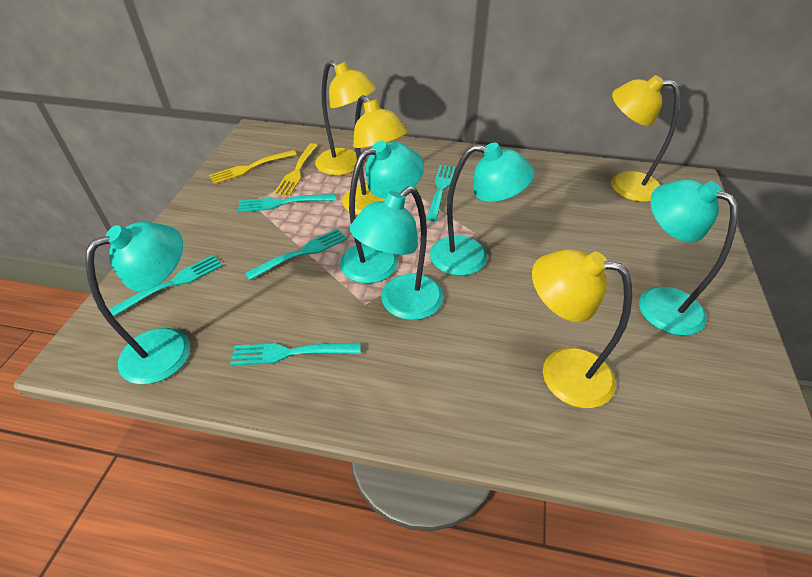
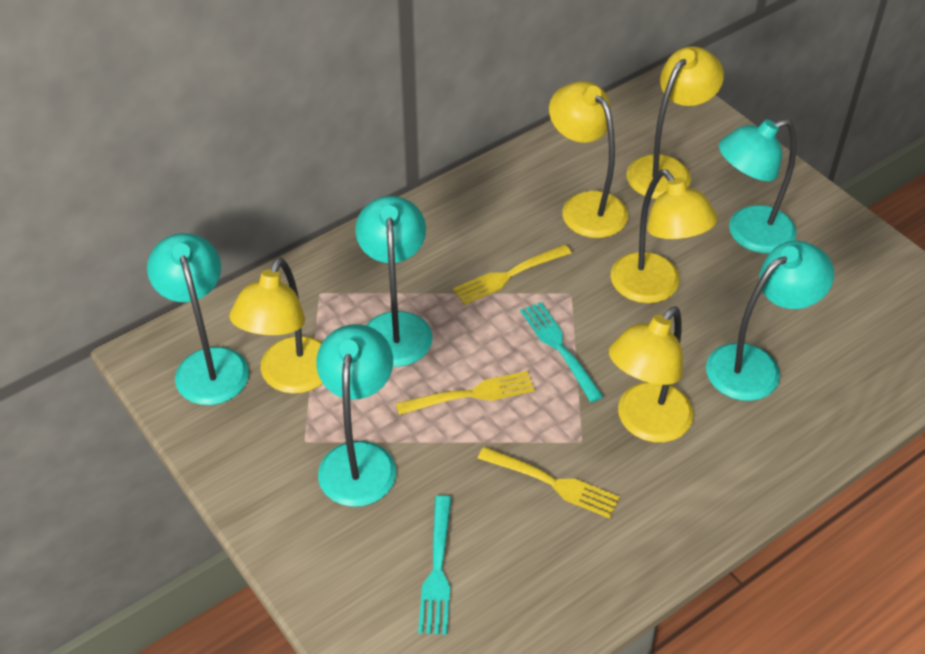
turquoise fork: [109,255,223,317] [230,343,361,366] [238,194,335,212] [245,229,347,280] [426,165,455,222] = 5 -> [418,495,451,635] [520,302,604,402] = 2
yellow fork: [209,150,297,184] [274,143,318,196] = 2 -> [396,371,535,415] [453,245,571,305] [478,447,620,518] = 3
yellow lamp: [315,61,376,175] [342,95,407,215] [532,249,632,408] [611,75,680,202] = 4 -> [229,258,323,394] [549,81,628,238] [609,307,694,443] [611,169,718,303] [626,46,724,199] = 5

